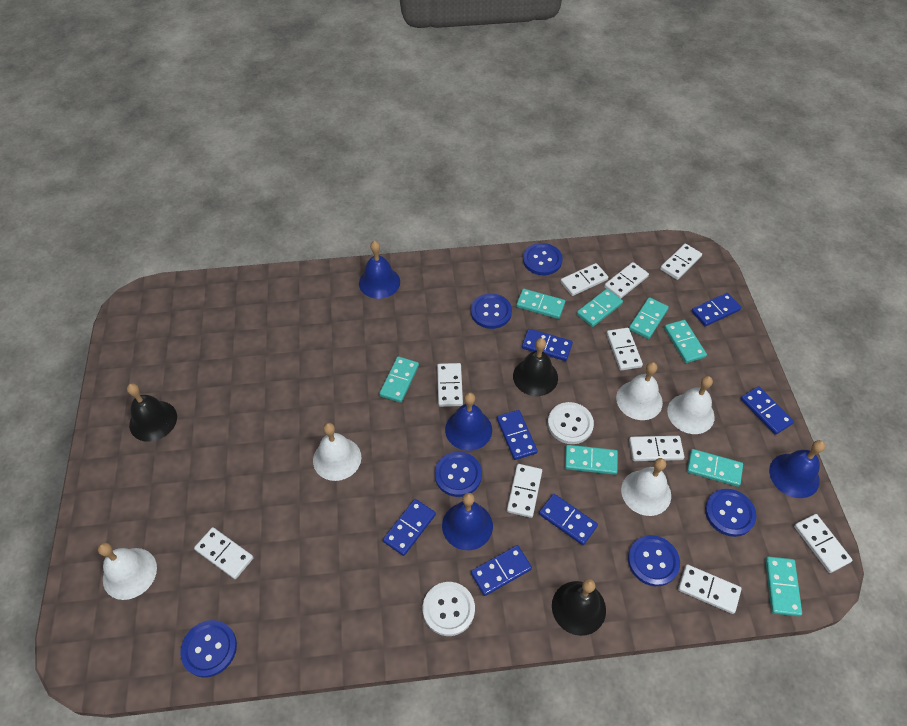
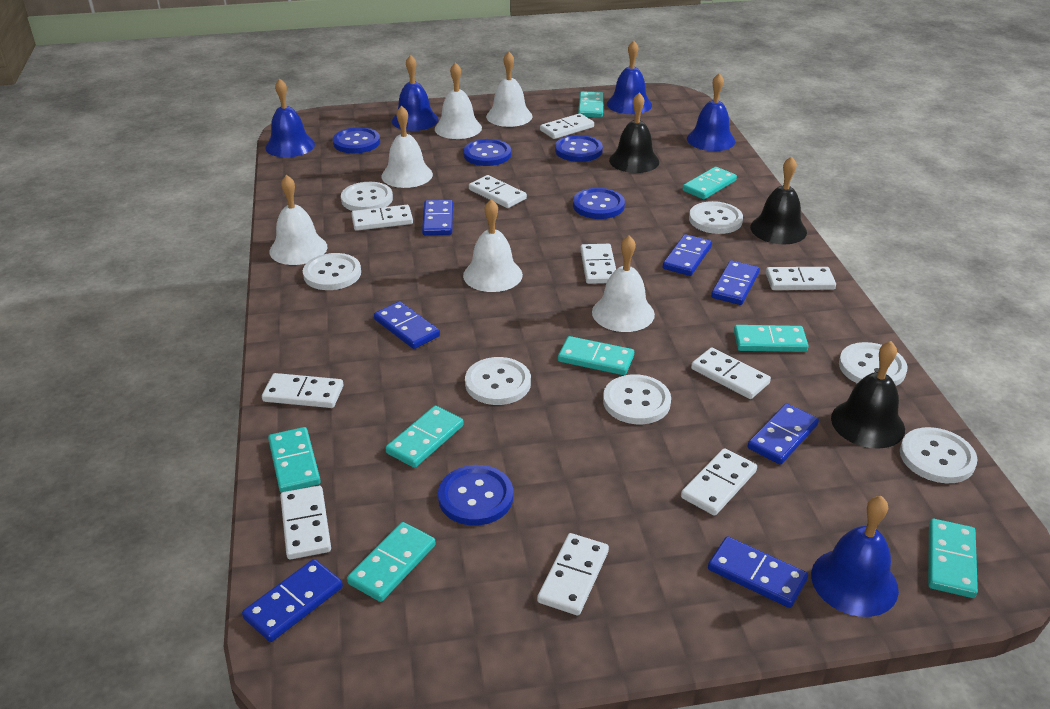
blue bell: [359,241,400,299] [442,493,493,550] [445,392,492,451] [769,440,825,498] = 4 -> [265,78,315,157] [392,55,438,131] [607,40,652,114] [687,73,735,151] [811,496,899,617] = 5
blue button: [180,620,237,677] [435,452,482,497] [471,293,512,329] [523,243,562,276] [628,535,680,586] [705,489,757,537] = 6 -> [333,127,380,153] [438,465,513,525] [463,139,511,166] [555,135,603,162] [573,188,625,219] = 5
white bell: [98,543,157,600] [313,423,361,481] [616,362,663,420] [621,458,671,516] [667,376,715,434] = 5 -> [269,175,327,265] [381,106,433,188] [435,62,482,139] [463,199,523,292] [486,51,533,127] [592,235,655,332] = 6
white button: [423,582,475,636] [548,402,594,444] = 2 -> [303,253,361,290] [341,182,393,211] [465,357,531,405] [603,374,671,424] [689,201,743,234] [839,342,908,386] [900,427,977,483] = 7

